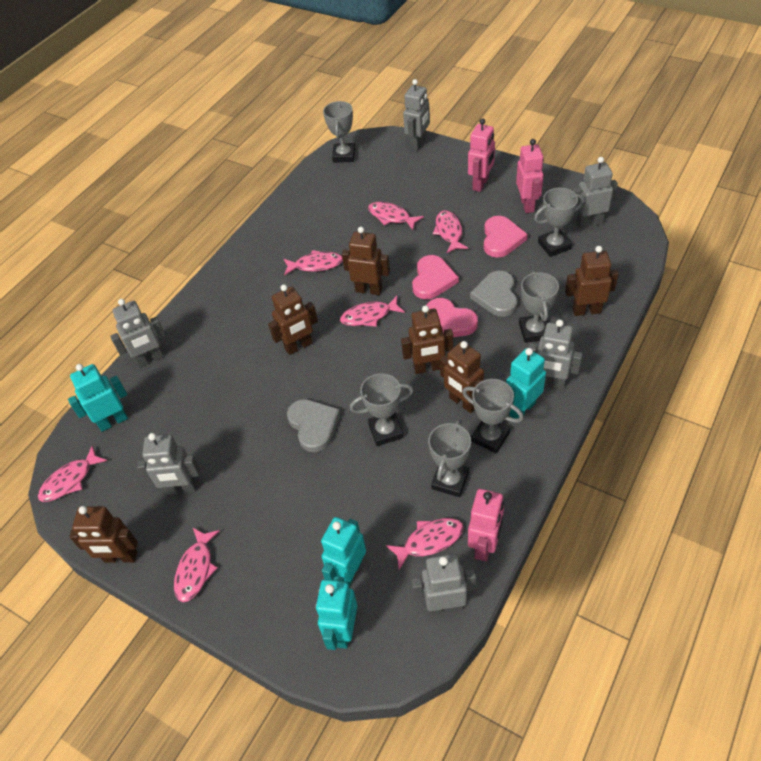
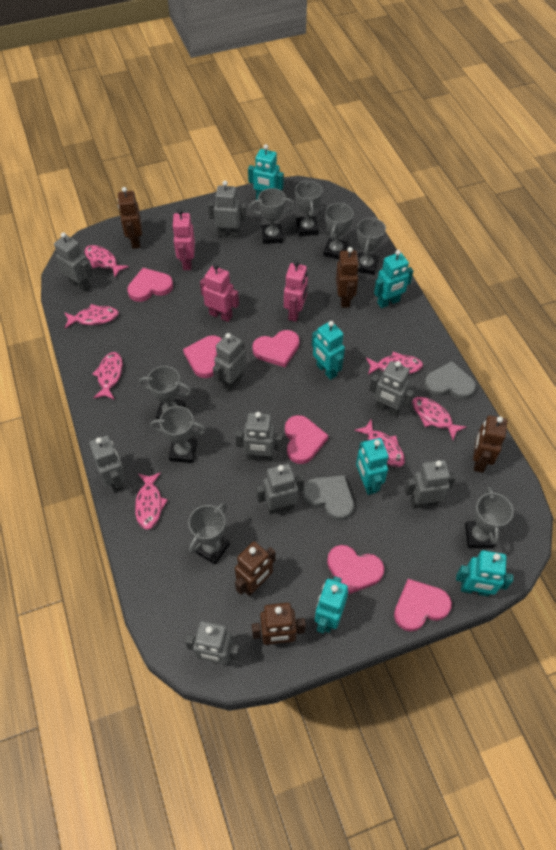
brown robot: [69,506,138,563] [268,284,318,355] [342,227,390,295] [401,305,453,374] [440,341,484,413] [565,246,619,316] = 6 -> [118,187,142,249] [235,541,276,596] [252,603,306,645] [336,247,359,308] [473,415,507,473] = 5
grey robot: [110,299,166,367] [137,433,200,495] [403,79,430,151] [411,554,476,615] [528,319,583,389] [572,157,618,229] = 6 -> [54,232,92,292] [89,435,125,493] [185,621,240,665] [208,181,247,238] [213,333,246,392] [235,412,282,462] [256,464,304,514] [369,361,414,417] [404,460,456,509] = 9
grey trophy: [323,101,355,163] [350,373,414,446] [428,420,471,497] [462,379,524,454] [519,271,559,343] [534,188,584,257] = 6 -> [139,366,192,419] [150,406,206,463] [188,503,230,565] [249,188,295,244] [295,180,323,236] [323,203,353,259] [357,217,386,275] [465,487,513,548] = 8
pink heart: [412,255,459,299] [426,298,478,337] [484,216,528,258] = 3 -> [127,268,173,302] [183,335,222,378] [252,330,300,367] [285,415,329,464] [327,545,384,594] [394,579,452,632] = 6
turquoise robot: [68,364,128,432] [316,576,357,650] [321,517,366,586] [506,348,546,418] = 4 -> [248,144,284,199] [312,321,345,380] [315,576,348,634] [356,438,389,495] [374,250,413,308] [456,550,513,596] = 6

